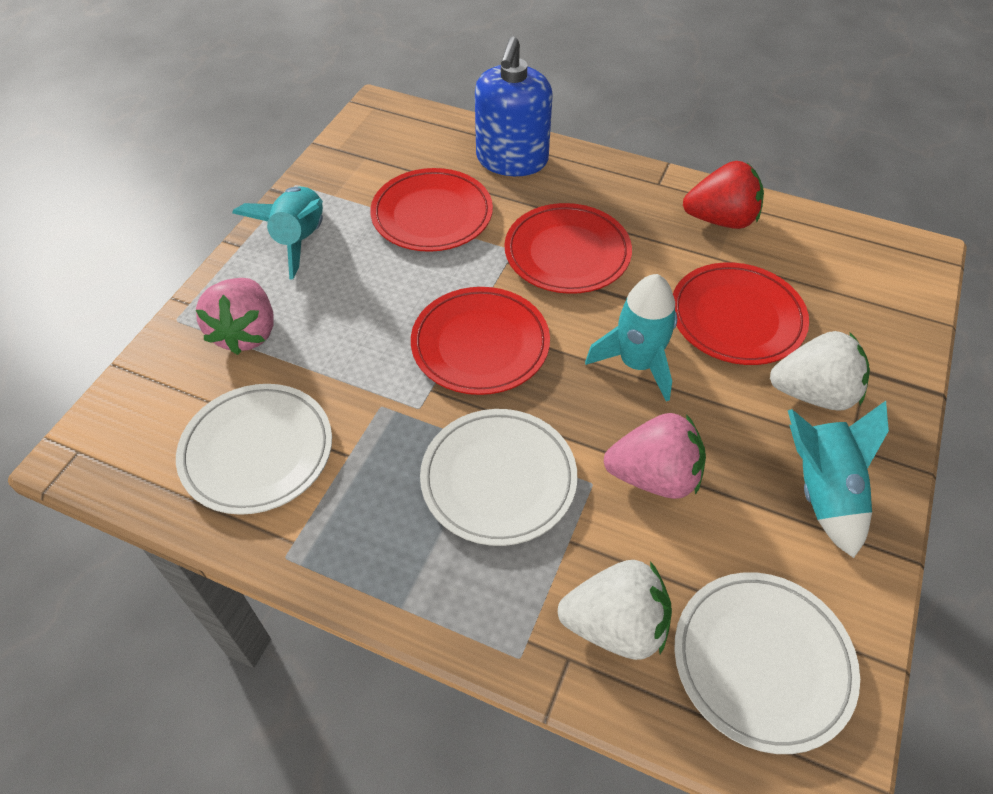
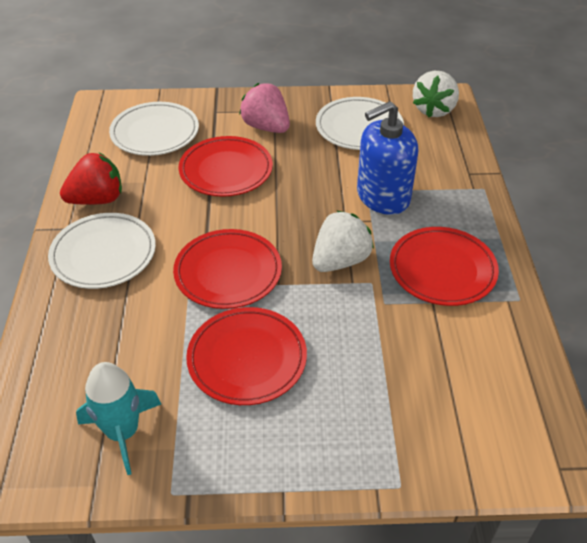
pink strawberry: [196,278,274,355] [604,413,706,499] = 2 -> [239,83,290,133] = 1
turquoise rocket: [232,187,323,280] [585,274,677,402] [788,401,889,558] = 3 -> [76,362,161,475] = 1

